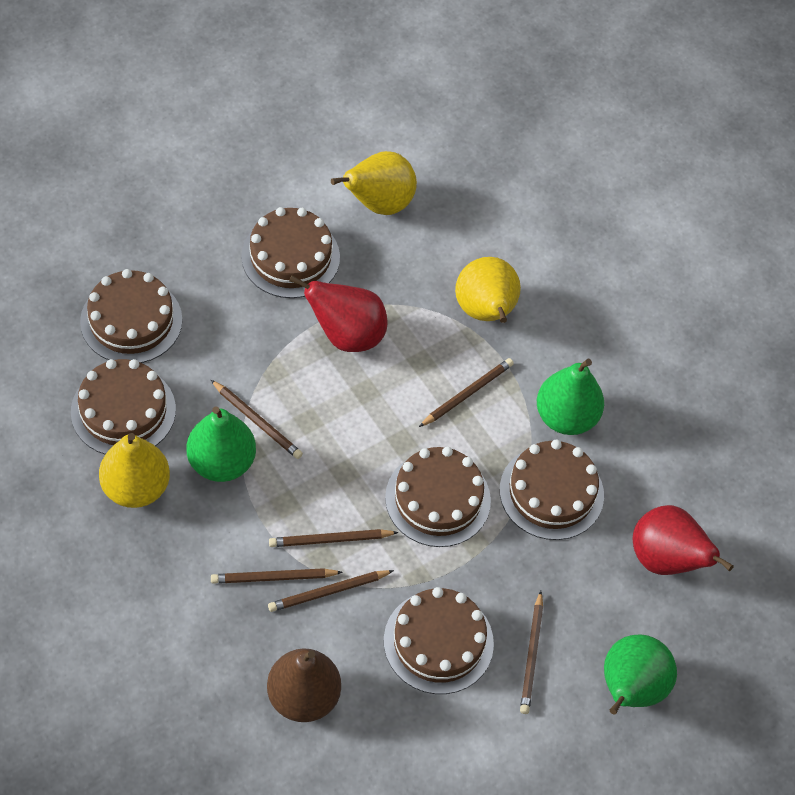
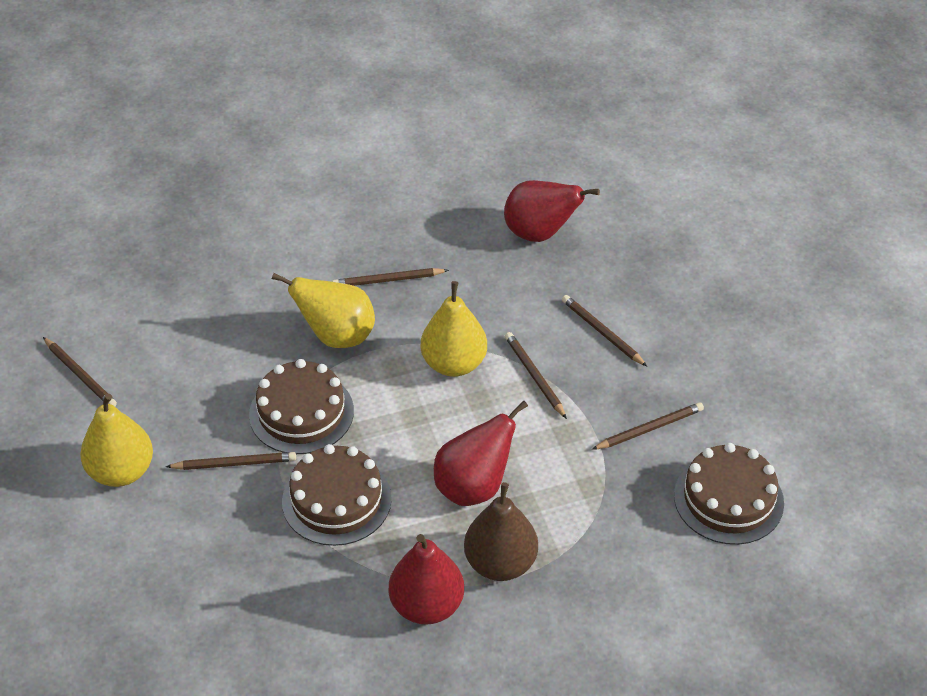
brown cake: [71,359,176,454] [80,269,182,363] [241,207,340,298] [384,587,494,694] [385,447,491,547] [500,440,604,540] = 6 -> [249,359,354,454] [282,444,392,546] [674,443,784,545] = 3
green pear: [186,406,256,482] [537,359,604,435] [604,634,677,714] = 3 -> none = 0
red pear: [289,275,388,352] [633,505,734,575] = 2 -> [389,534,464,625] [434,400,528,506] [504,180,600,242] = 3

